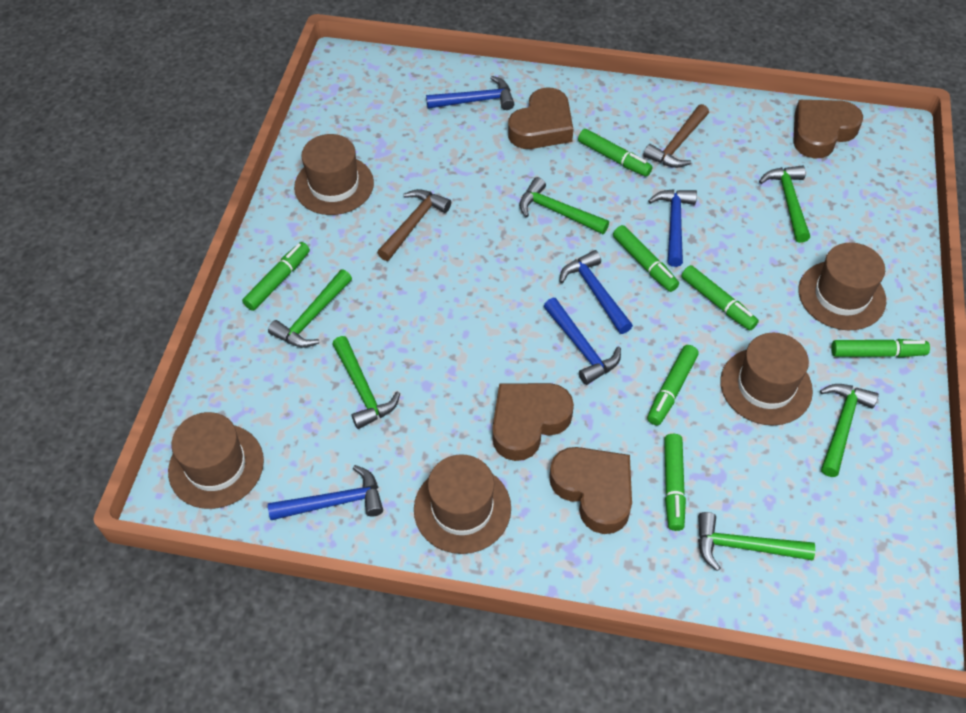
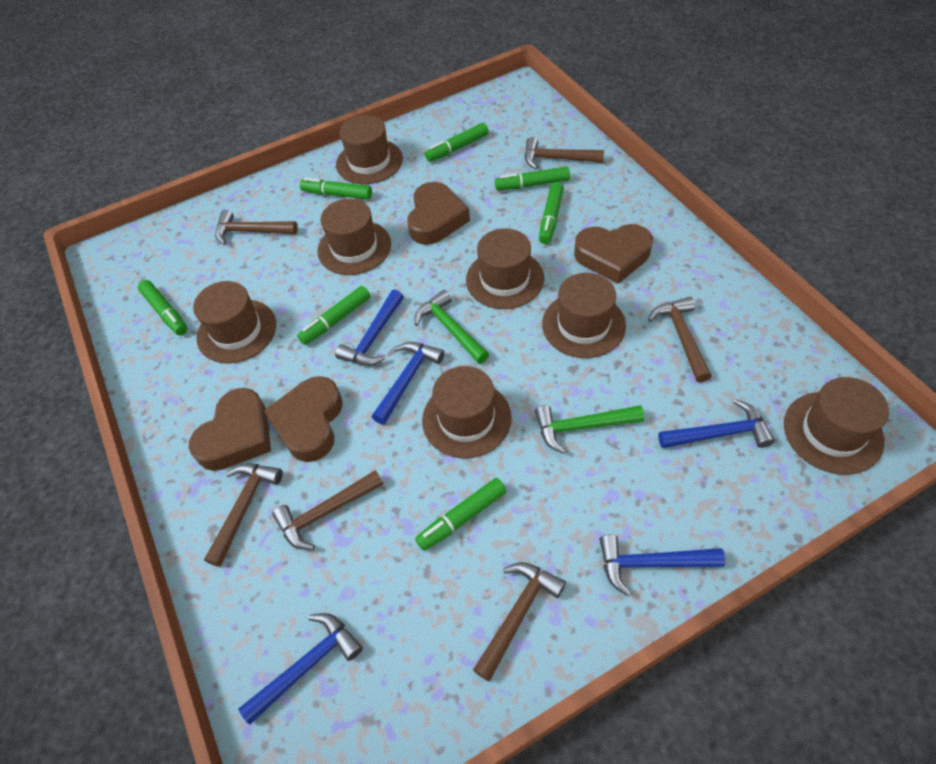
brown hammer: [377,189,451,261] [643,104,709,168] = 2 -> [204,463,283,567] [215,210,298,245] [272,470,384,550] [473,562,566,681] [525,137,604,169] [648,297,712,383] = 6
brown hat: [168,412,264,509] [294,134,374,215] [414,454,511,554] [720,333,813,426] [799,243,886,330] = 5 -> [193,281,276,363] [317,199,391,275] [336,115,403,184] [422,366,512,459] [466,228,544,309] [542,273,626,358] [784,377,889,475] = 7
green hammer: [268,270,352,348] [332,336,400,429] [519,177,609,234] [698,512,815,571] [759,165,810,243] [820,384,879,477] = 6 -> [414,290,489,364] [535,405,644,454] = 2

